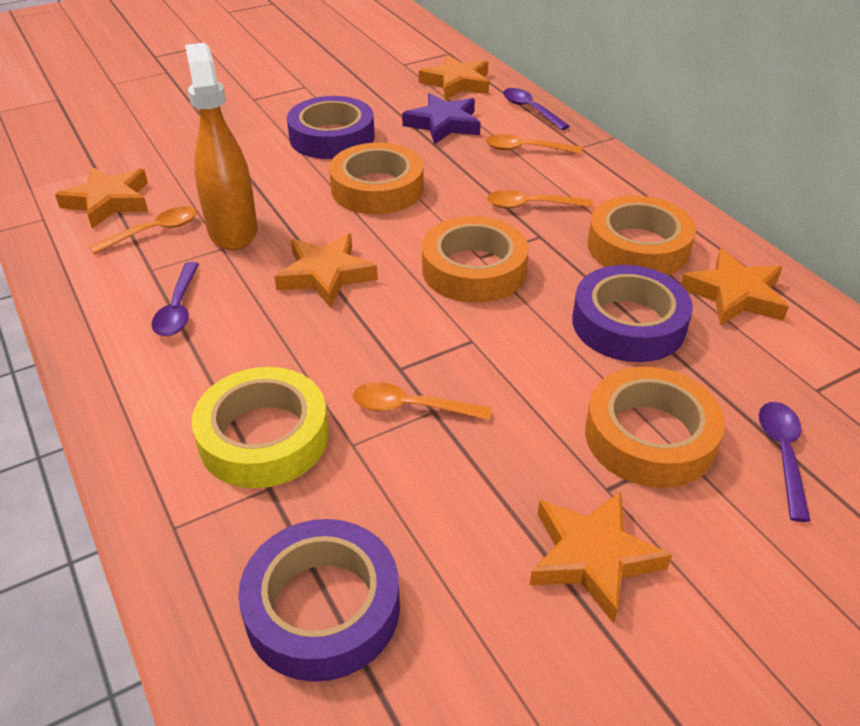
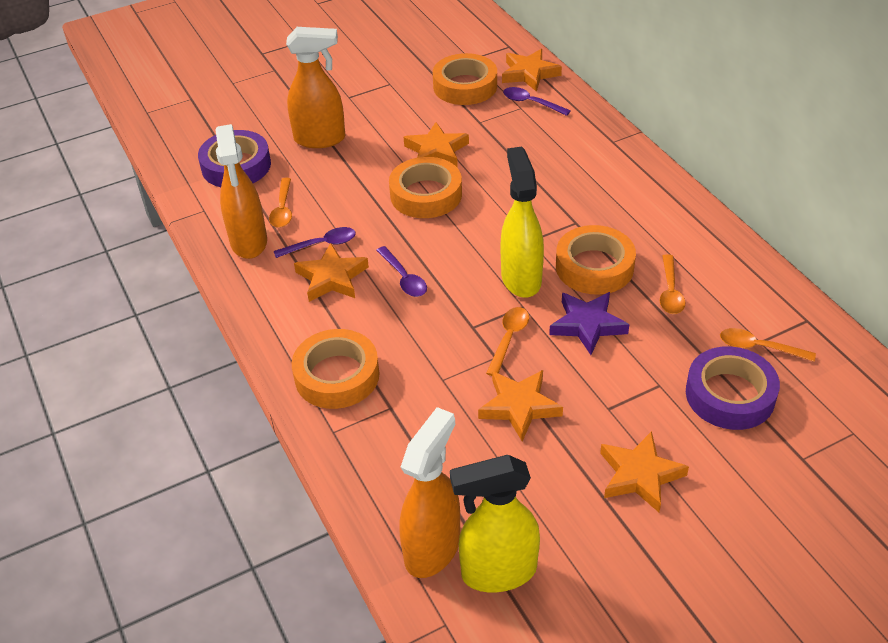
orange spray bottle: [185,43,258,250] = 1 -> [215,124,267,259] [286,27,346,148] [399,407,460,578] = 3
purple tape: [238,519,400,682] [287,96,374,159] [572,265,693,362] = 3 -> [198,130,271,187] [686,346,780,430] = 2
yellow spray bottle: none = 0 -> [450,455,540,592] [501,147,544,298] = 2
yellow tape: [192,367,329,488] = 1 -> none = 0

